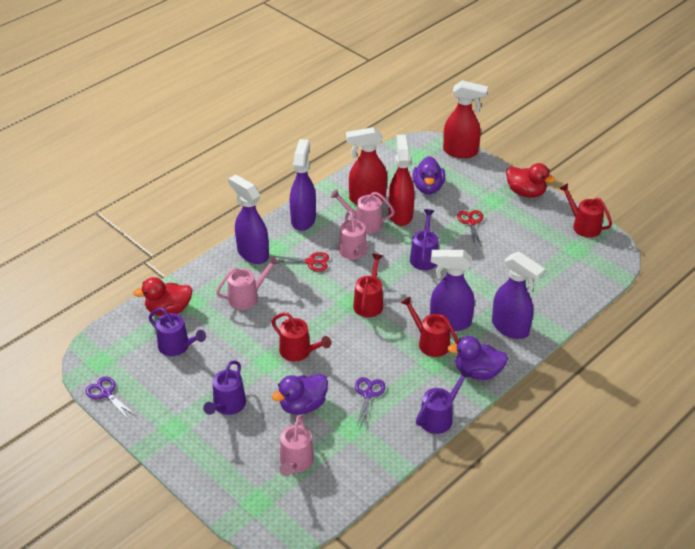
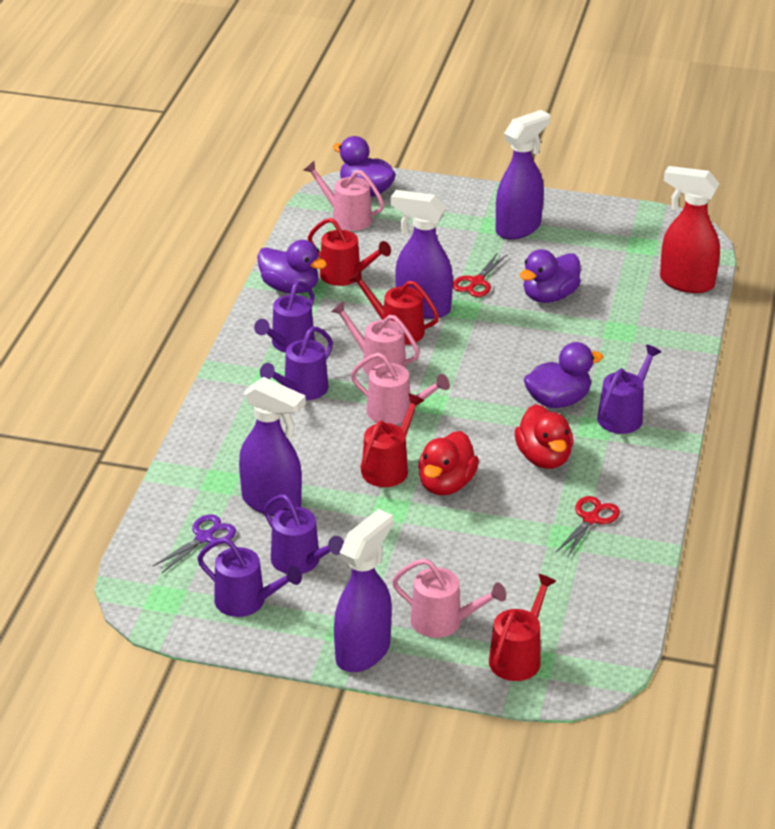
purple duck: [272,374,328,415] [413,156,445,194] [447,336,508,380] = 3 -> [257,240,327,294] [333,136,396,197] [520,249,581,303] [524,342,603,408] = 4
purple scissors: [85,376,135,420] [355,377,385,427] = 2 -> [152,514,236,573] = 1
purple watering can: [149,308,206,356] [203,361,246,415] [410,209,438,270] [416,368,471,434] = 4 -> [197,538,302,617] [254,281,315,353] [260,326,333,400] [264,494,344,574] [598,345,661,434] = 5
red spray bottle: [346,127,387,204] [389,135,415,226] [443,80,488,158] = 3 -> [660,166,720,293] = 1

